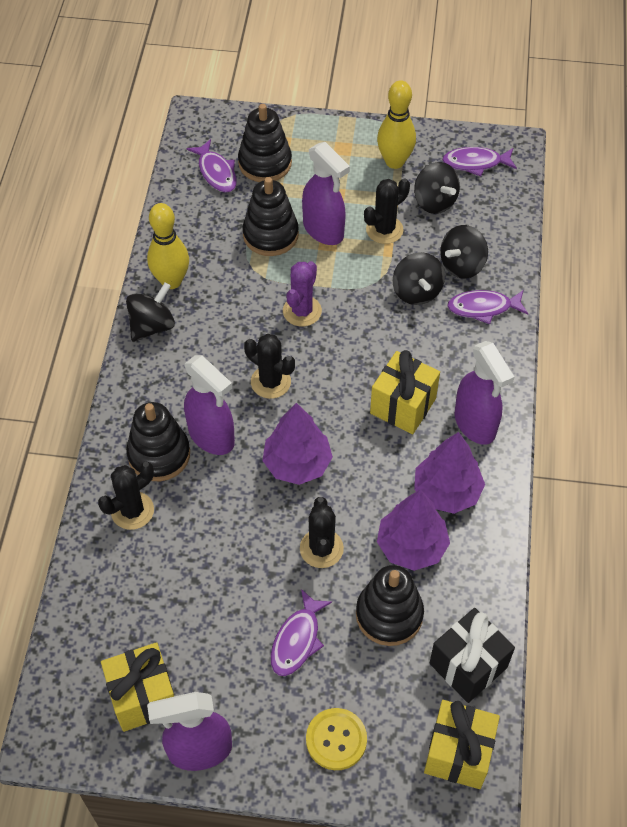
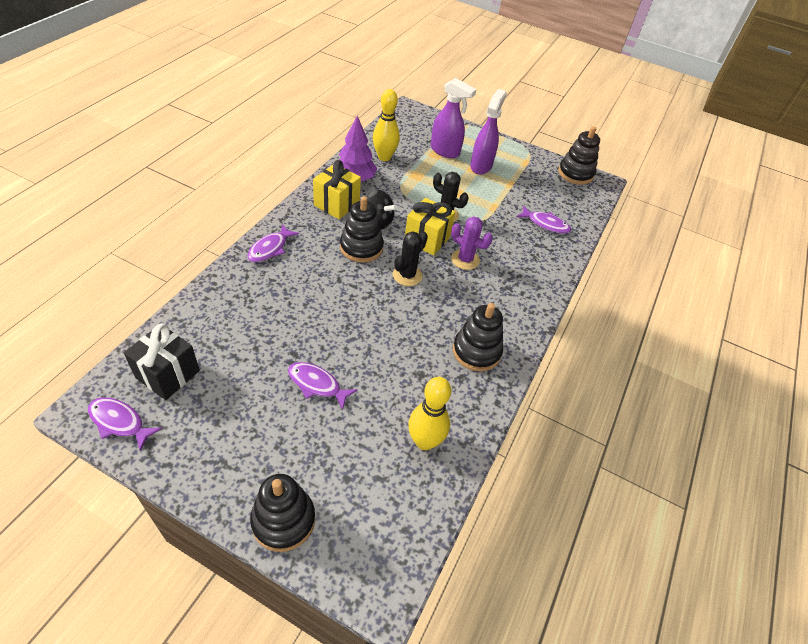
black cactus: [98,462,154,530] [244,334,295,399] [300,497,344,568] [364,178,410,244] = 4 -> [393,231,428,286] [433,172,469,222] = 2
black spinning top: [126,282,175,342] [393,252,445,305] [414,162,460,214] [440,225,488,279] = 4 -> [367,190,398,229] = 1
purple spray bottle: [147,692,232,771] [184,355,235,455] [302,142,350,245] [455,341,514,445] = 4 -> [431,78,476,158] [470,89,507,175] = 2
purple tree: [262,403,333,485] [377,490,450,571] [414,432,485,514] = 3 -> [339,116,377,182] = 1
yellow button: [306,708,367,770] = 1 -> none = 0
yellow gift: [101,642,174,732] [370,350,440,434] [424,700,500,789] = 3 -> [313,160,361,219] [405,198,455,256] = 2

